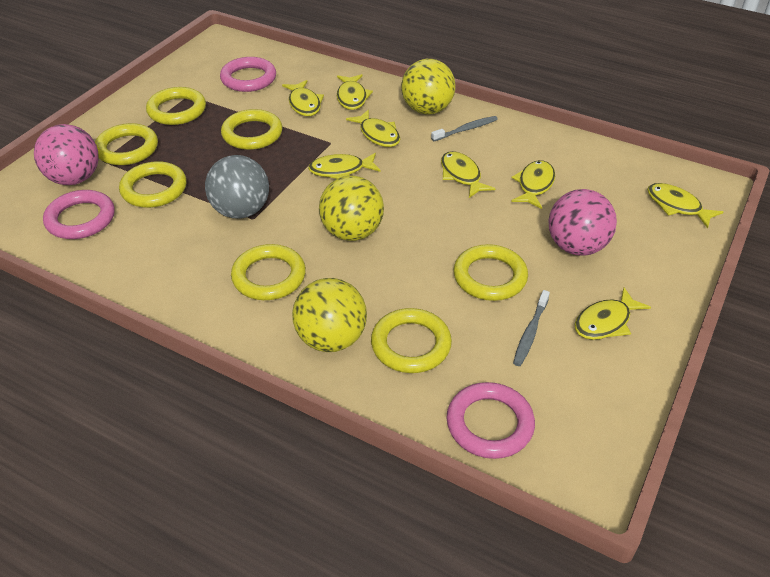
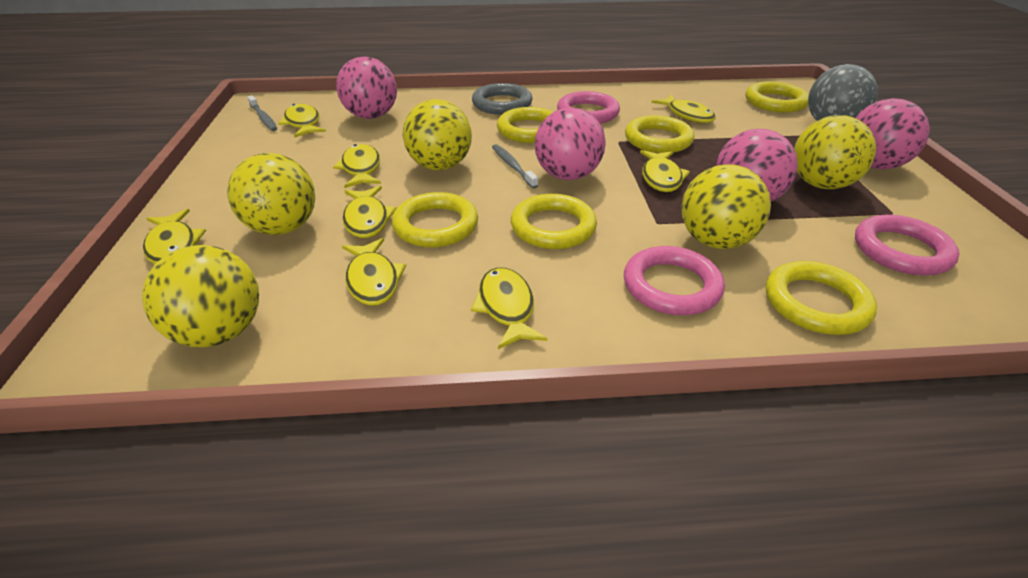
grey ring: none = 0 -> [472,83,533,115] = 1
pink ball: [34,124,99,185] [548,189,617,255] = 2 -> [336,57,397,119] [535,107,606,180] [716,129,798,202] [855,98,930,169] = 4
yellow ball: [292,278,367,352] [319,176,384,241] [401,59,456,114] = 3 -> [142,245,259,347] [227,153,315,235] [402,99,472,170] [681,164,771,249] [794,115,876,189] = 5
yellow ring: [95,123,158,165] [119,161,187,208] [146,87,206,125] [221,109,282,150] [231,244,306,300] [371,308,452,373] [454,244,528,301] = 7 -> [392,192,478,247] [497,107,553,143] [511,194,597,249] [625,115,694,153] [746,81,809,113] [766,261,877,335] = 6

